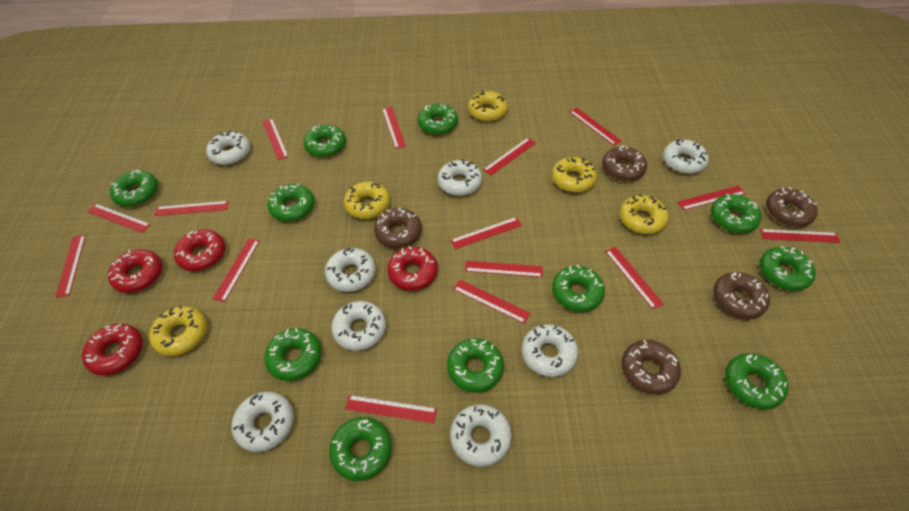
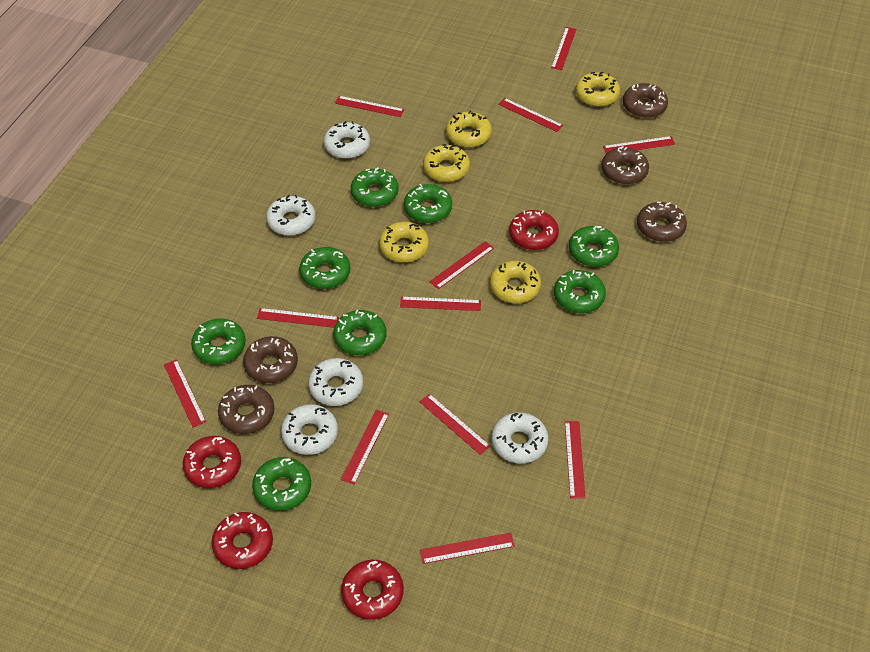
green donut: [110,170,158,207] [264,328,322,381] [268,184,315,222] [303,125,346,157] [329,417,392,481] [417,104,458,135] [447,338,504,392] [552,265,605,312] [711,194,761,233] [725,353,788,409] [760,247,816,291] = 11 -> [191,318,246,364] [252,457,311,511] [299,247,350,289] [333,310,386,355] [351,168,399,207] [404,184,452,223] [554,270,606,313] [569,226,619,267] = 8
red ruler: [56,235,86,298] [87,204,151,233] [155,201,228,216] [213,238,259,302] [262,118,288,160] [345,395,437,423] [382,107,406,149] [450,217,522,249] [453,280,530,324] [465,261,543,277] [483,138,536,175] [569,108,621,145] [605,247,664,309] [677,186,745,210] [760,229,841,243] = 15 -> [164,359,206,427] [257,308,339,328] [335,96,404,117] [341,410,389,485] [400,297,481,311] [420,394,490,455] [420,533,515,564] [429,241,494,289] [498,98,563,132] [551,27,576,70] [565,421,585,498] [603,136,675,154] = 12
white donut: [206,131,250,165] [231,392,294,452] [325,248,376,292] [331,301,386,351] [438,160,482,196] [450,404,512,467] [522,324,578,377] [663,139,709,174] = 8 -> [266,195,316,236] [281,404,338,455] [308,358,363,406] [324,121,370,159] [491,412,549,463] = 5

